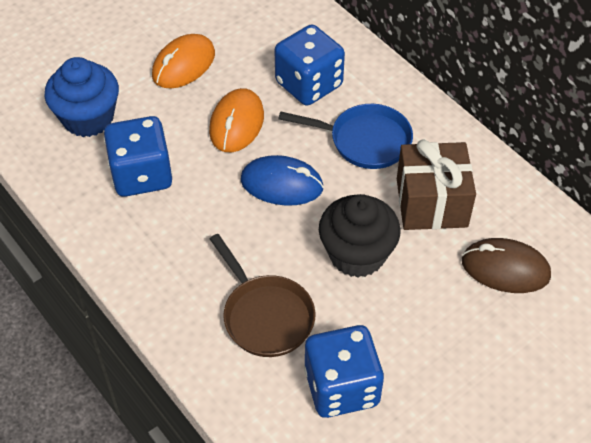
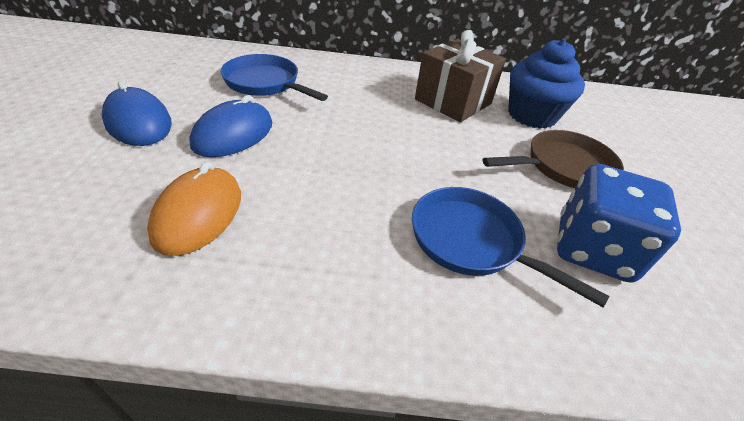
black cupcake: [319,194,401,278] = 1 -> none = 0
blue dice: [104,116,173,197] [275,24,345,106] [304,325,384,418] = 3 -> [557,164,681,282] = 1
blue mouse: [241,155,324,206] = 1 -> [102,81,172,146] [189,95,272,157] = 2
blue pan: [278,104,413,169] = 1 -> [221,54,328,101] [412,187,609,307] = 2
brown mouse: [462,238,551,293] = 1 -> none = 0
orange mouse: [152,34,215,88] [209,88,264,153] = 2 -> [147,162,241,256] = 1

